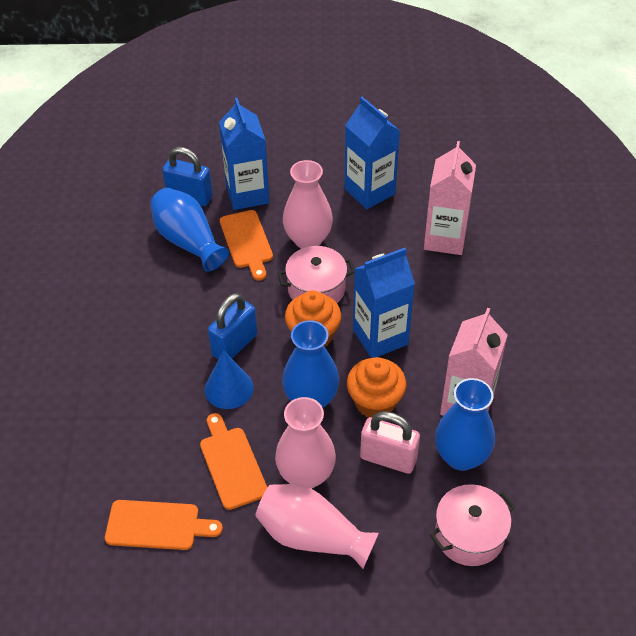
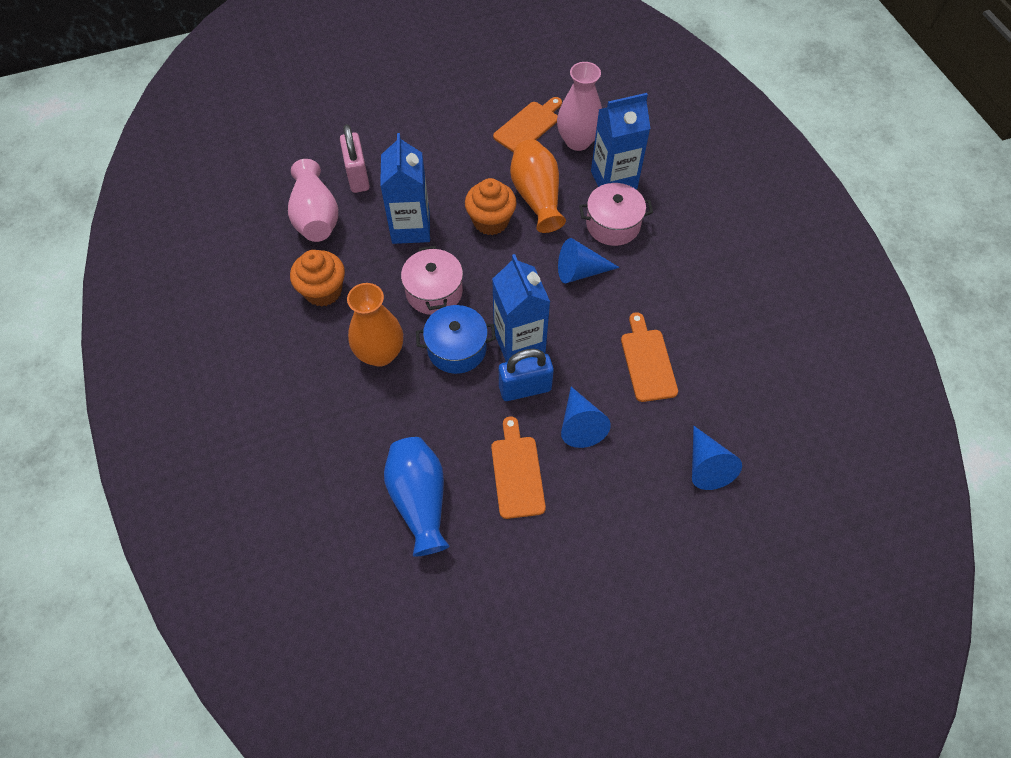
blue cone: [205,350,253,409] = 1 -> [558,238,620,283] [561,387,611,448] [692,426,742,490] = 3
blue padlock: [162,147,213,206] [208,293,257,360] = 2 -> [499,349,554,401] = 1
blue pot: none = 0 -> [416,305,496,374] = 1
blue vase: [150,188,229,272] [282,320,339,408] [435,378,495,471] = 3 -> [384,437,450,557] = 1
orange vase: none = 0 -> [347,283,403,367] [510,139,566,233] = 2
pink carton: [424,141,476,255] [440,308,508,416] = 2 -> none = 0
pink vase: [255,484,379,569] [275,397,336,489] [283,160,333,249] = 3 -> [288,159,338,242] [557,62,602,151] = 2

